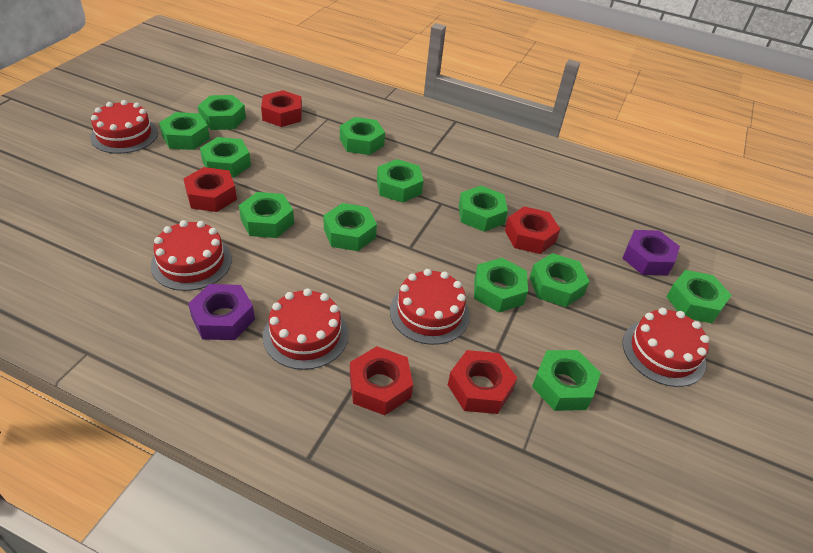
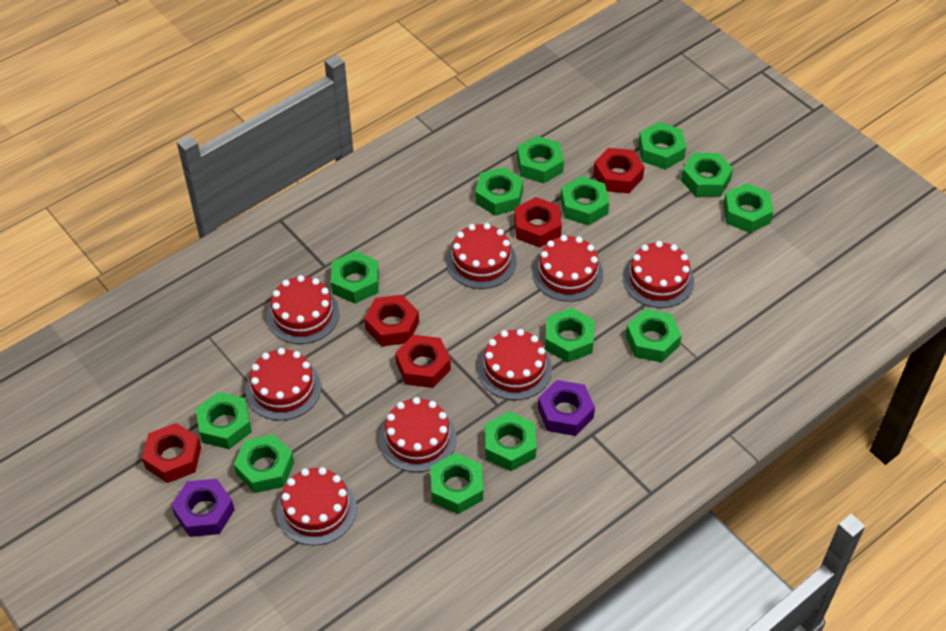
green nut: [159,112,210,150] [198,95,246,130] [200,137,251,178] [239,192,294,238] [323,203,377,251] [340,117,385,155] [377,159,424,203] [459,186,508,232] [474,258,528,312] [529,253,590,307] [532,350,601,411] [666,270,732,323] = 12 -> [196,392,252,449] [234,434,294,493] [331,251,379,304] [431,453,483,514] [475,167,523,216] [485,411,536,471] [517,136,564,184] [545,307,595,363] [561,176,609,226] [625,309,682,362] [638,122,686,169] [681,153,733,197] [723,183,774,233] = 13
red cake: [90,100,158,154] [151,220,232,291] [263,288,348,370] [390,269,470,345] [622,308,710,387] = 5 -> [246,348,321,421] [267,275,339,344] [276,467,357,546] [379,397,457,472] [446,223,517,289] [477,329,552,400] [532,235,603,302] [623,241,694,308] = 8

